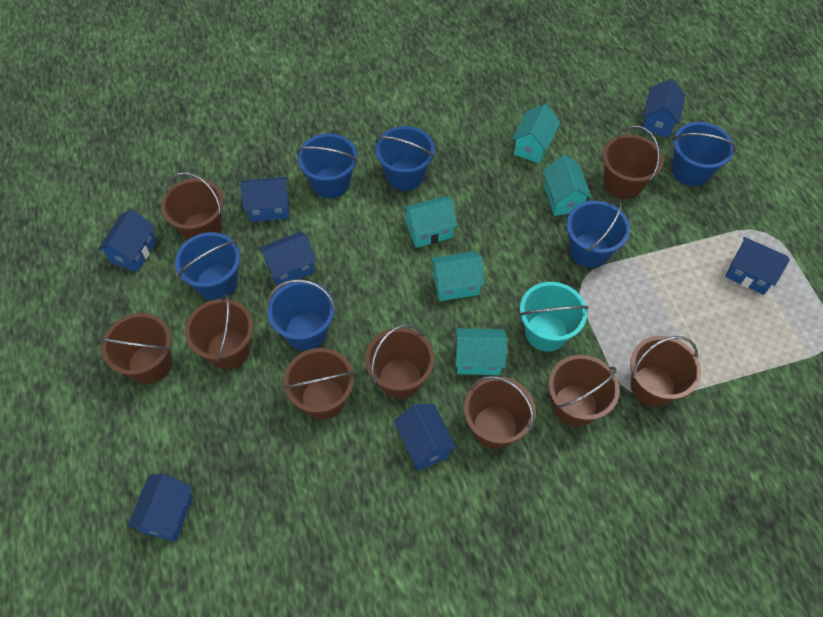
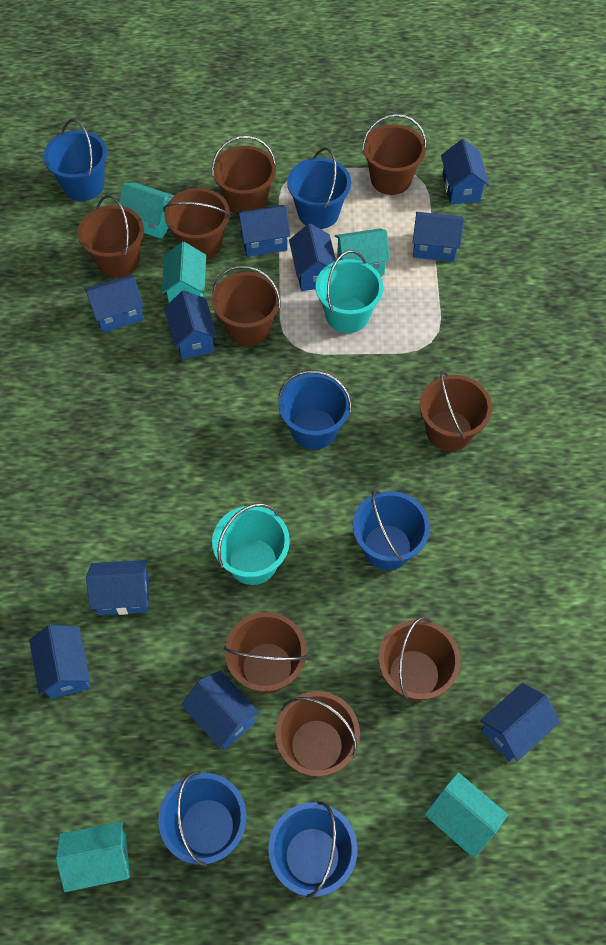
blue house: [98,209,157,272] [127,474,193,542] [240,177,289,222] [259,231,316,286] [394,404,456,471] [642,79,685,138] [725,237,790,295] = 7 -> [29,625,90,699] [85,275,144,333] [86,560,149,615] [164,290,217,360] [181,670,260,750] [237,205,290,257] [289,224,336,291] [412,212,464,262] [441,139,489,205] [480,683,560,762] = 10
turquoise bucket: [519,282,589,352] = 1 -> [212,503,290,585] [316,250,384,333] = 2

